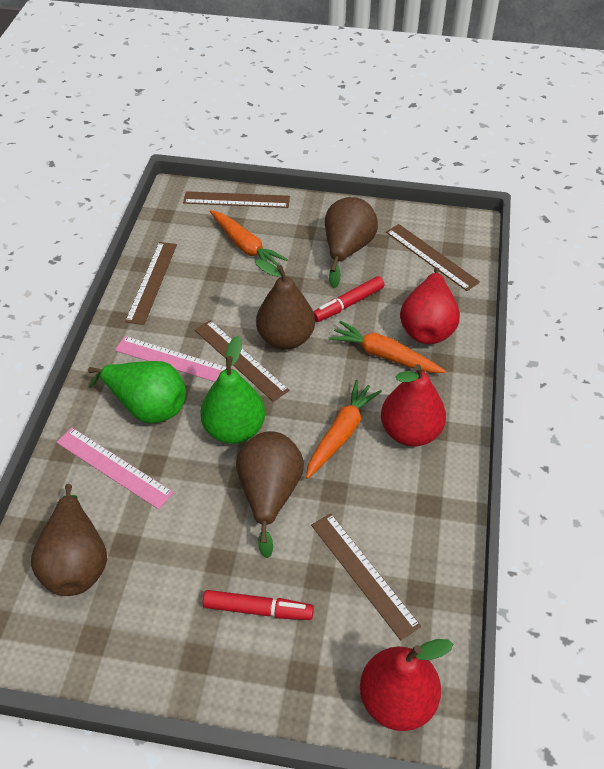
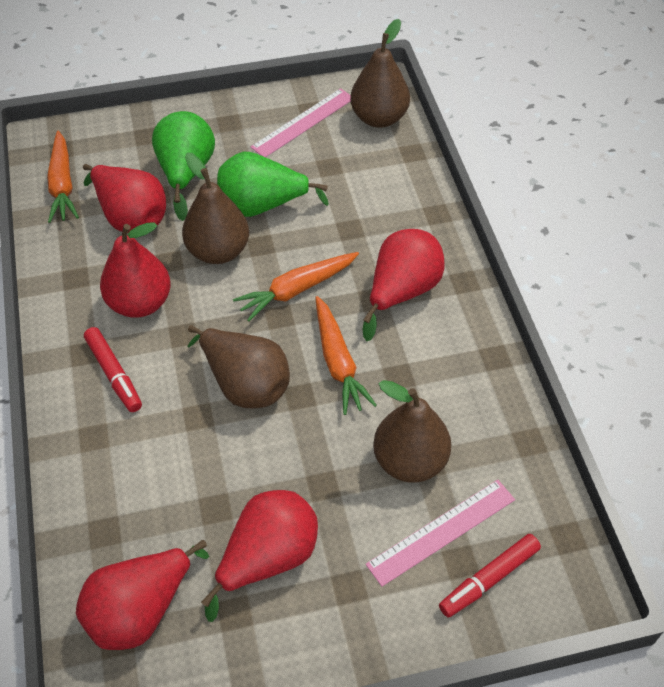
brown ruler: [125,242,177,325] [183,191,290,208] [195,320,289,402] [311,513,421,641] [386,224,480,291] = 5 -> none = 0
red pear: [360,639,453,731] [381,364,446,447] [400,268,460,344] = 3 -> [76,540,209,650] [83,164,166,233] [100,222,171,318] [201,490,318,622] [363,229,444,341] = 5

